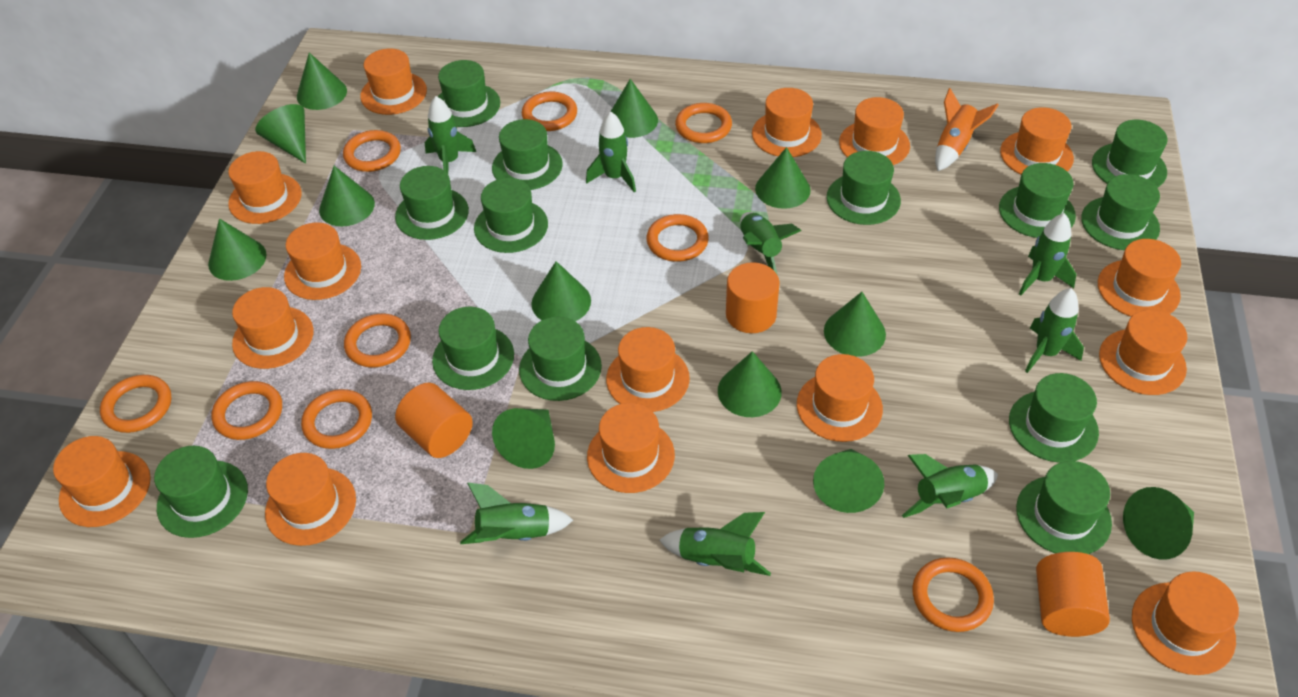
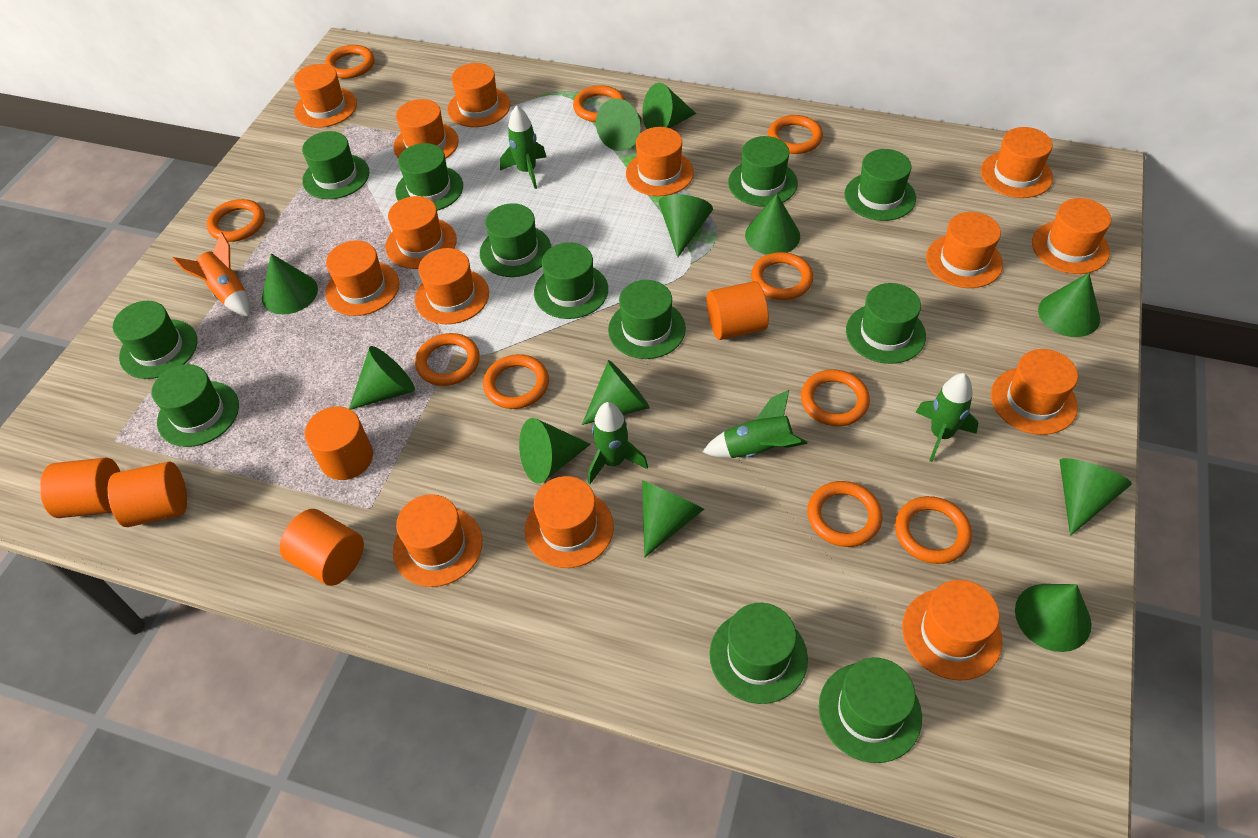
green hat: [154,446,248,538] [395,166,469,240] [432,307,514,390] [438,60,500,127] [474,178,548,253] [492,119,563,190] [519,316,602,401] [827,151,901,225] [999,163,1076,238] [1009,373,1099,463] [1016,461,1112,554] [1081,174,1160,250] [1092,120,1168,188] = 13 -> [113,301,197,379] [152,364,239,447] [302,131,369,199] [395,143,463,211] [480,203,551,277] [534,242,608,319] [608,280,686,359] [709,603,808,704] [728,136,798,207] [819,658,922,763] [844,149,916,221] [846,283,926,364] = 12
green rocket: [425,96,476,174] [460,483,573,544] [586,111,636,192] [660,512,771,576] [740,212,801,276] [902,454,998,518] [1019,213,1077,296] [1025,288,1084,373] = 8 -> [500,106,546,189] [588,402,648,485] [703,390,808,458] [915,373,978,462] = 4
orange cylinder: [395,383,473,458] [726,262,780,333] [1036,552,1110,637] = 3 -> [40,457,120,518] [108,462,187,527] [280,509,364,586] [305,406,373,480] [707,281,769,340] = 5
orange hat: [53,436,151,527] [228,151,302,224] [232,287,313,369] [265,453,356,546] [284,222,361,300] [360,49,427,115] [587,403,675,493] [606,327,690,412] [752,88,822,157] [797,354,883,442] [839,97,910,165] [1000,107,1074,174] [1098,239,1181,317] [1099,310,1188,395] [1132,571,1239,675] = 15 -> [294,64,357,128] [325,240,399,316] [385,196,457,269] [393,99,459,159] [393,494,482,587] [415,248,489,324] [447,63,510,127] [525,476,614,568] [626,127,694,196] [902,580,1003,681] [926,212,1003,288] [981,127,1053,198] [991,349,1078,435] [1032,198,1111,274] = 14
orange ring: [100,375,172,433] [211,381,282,440] [301,389,372,449] [343,130,401,172] [344,314,411,367] [522,92,577,131] [646,214,709,262] [675,103,732,143] [912,557,994,632] = 9 -> [207,199,265,242] [325,45,375,79] [415,333,480,386] [483,354,549,409] [573,85,625,122] [751,252,813,300] [768,115,823,154] [801,369,870,426] [807,481,882,547] [895,496,972,564] = 10

